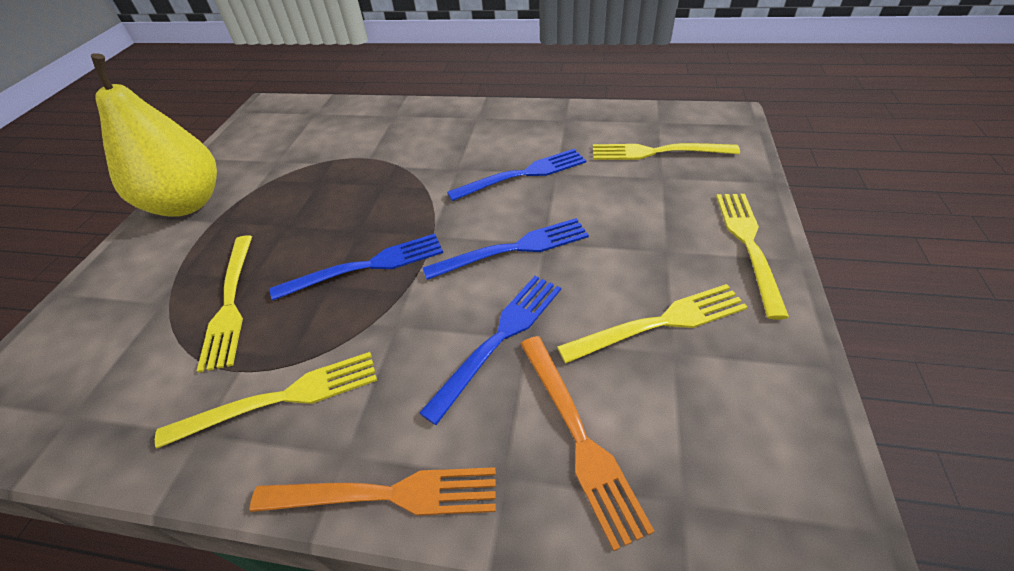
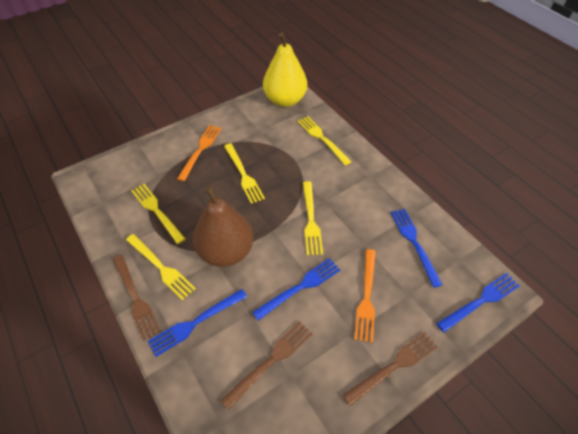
brown fork: none = 0 -> [113,255,161,341] [220,321,313,410] [342,332,438,406] = 3
brown pear: none = 0 -> [193,186,253,267] = 1

